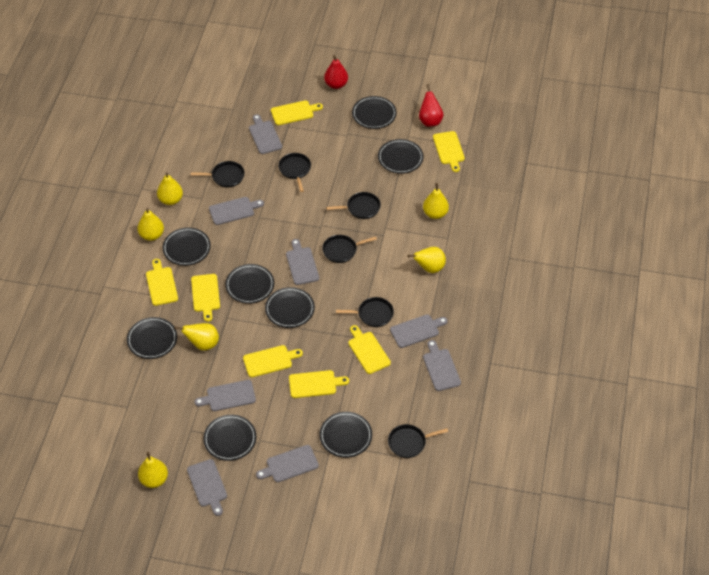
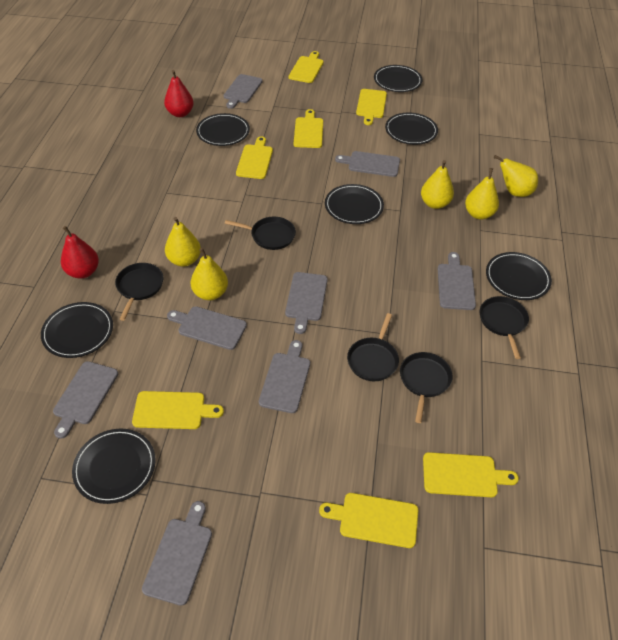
black pan: [191,161,245,187] [278,153,311,192] [322,235,377,263] [326,192,381,219] [336,297,394,327] [388,424,448,458] = 6 -> [115,263,163,321] [225,217,296,250] [347,313,399,381] [400,352,453,423] [480,296,529,359] = 5
black plate: [127,317,177,359] [163,228,211,266] [203,415,256,461] [225,264,274,304] [265,287,315,328] [320,412,372,458] [352,96,397,129] [378,139,424,174] = 8 -> [41,302,113,358] [72,429,156,504] [196,113,250,146] [325,184,384,224] [374,65,423,92] [385,113,438,145] [486,252,552,300] = 7
yellow pear: [137,208,164,241] [138,452,168,488] [157,172,183,205] [174,323,219,350] [408,247,446,273] [423,183,449,219] = 6 -> [165,217,201,267] [191,248,228,300] [421,160,454,209] [465,168,499,220] [494,155,538,197] = 5

